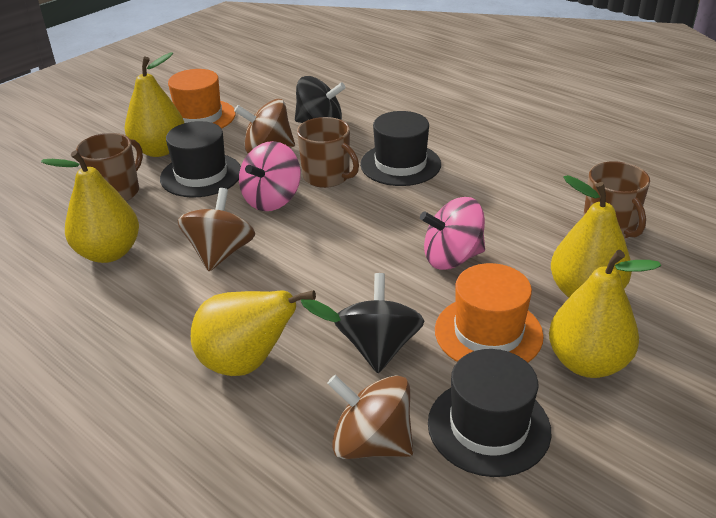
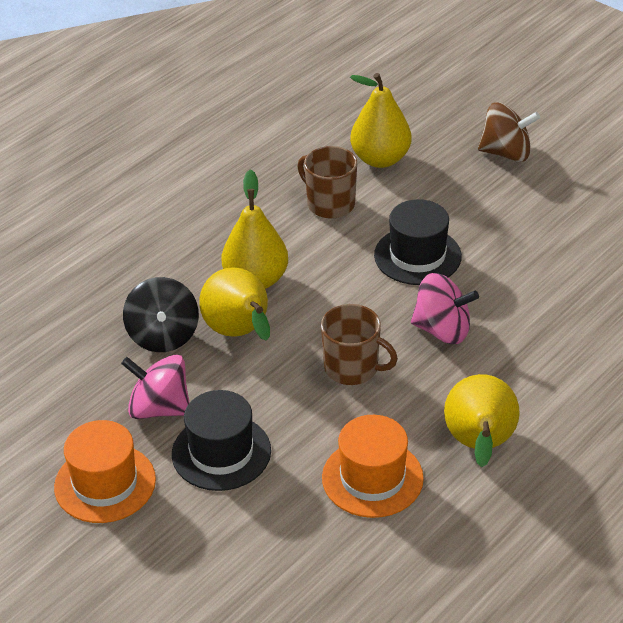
black hat: [160,121,241,197] [360,111,441,186] [428,349,551,477] = 3 -> [172,390,271,491] [374,199,462,285] = 2
black spinning top: [295,76,346,123] [334,273,425,373] = 2 -> [123,277,199,352] = 1
brown mug: [76,133,143,201] [297,117,359,188] [583,161,650,239] = 3 -> [297,146,357,219] [321,304,398,385] = 2
brown spinning top: [178,188,255,271] [234,99,295,153] [327,375,413,459] = 3 -> [478,103,540,162] = 1
yellow pear: [41,150,139,263] [125,53,184,157] [191,290,341,376] [549,250,661,378] [551,175,632,298] = 5 -> [199,267,270,341] [222,170,288,289] [350,73,412,168] [444,374,520,467] = 4

